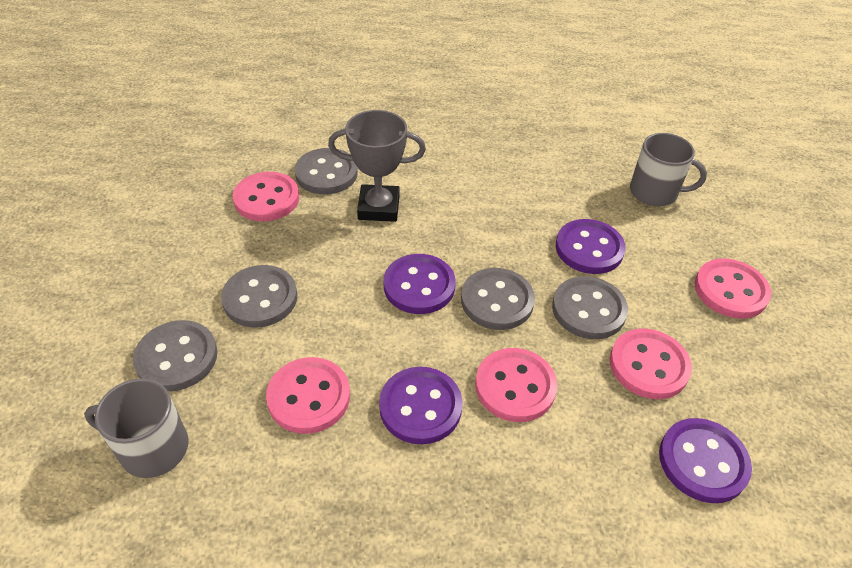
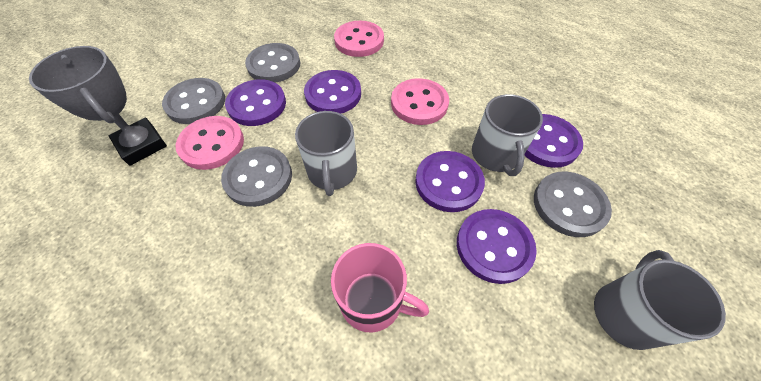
grey button: [133,320,217,391] [221,265,297,328] [295,148,358,194] [461,268,535,330] [552,276,628,339] = 5 -> [162,78,225,124] [221,146,292,207] [245,43,300,83] [534,172,612,237] = 4
grey mug: [84,378,189,478] [630,133,707,206] = 2 -> [295,111,357,196] [472,94,543,176] [594,250,726,350] = 3
pink button: [233,172,299,221] [266,357,350,434] [475,348,557,422] [610,328,692,399] [695,258,771,319] = 5 -> [176,116,244,170] [334,21,384,57] [391,78,449,125] = 3
pink mug: none = 0 -> [331,243,429,332] = 1
purple button: [379,367,462,444] [384,254,456,314] [556,219,626,274] [659,418,752,503] = 4 -> [225,79,286,126] [304,70,361,114] [415,151,485,212] [457,209,537,284] [525,114,583,168] = 5

